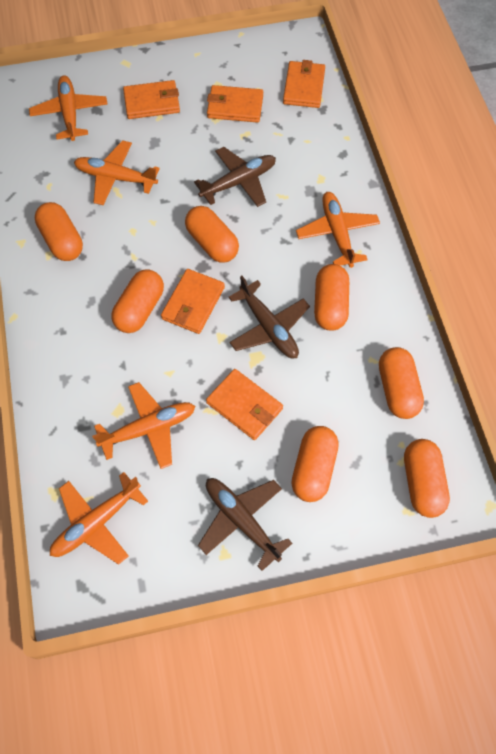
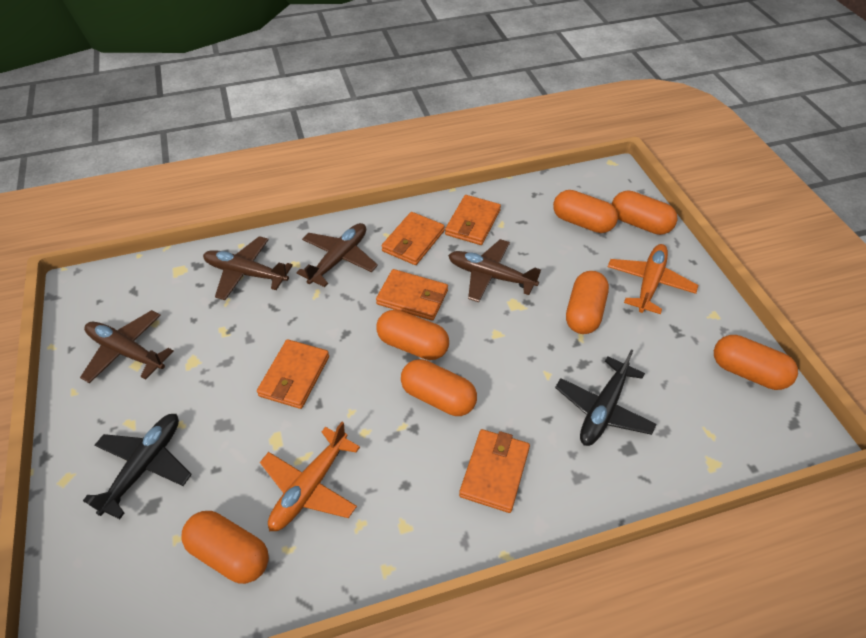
black plane: none = 0 -> [83,414,192,519] [555,349,657,446] = 2
brown plane: [194,147,276,207] [198,478,292,571] [228,276,310,358] = 3 -> [80,310,174,383] [203,236,293,300] [296,223,378,287] [448,239,541,302] = 4
orange plane: [29,76,107,141] [50,472,148,565] [74,140,160,205] [92,382,195,469] [296,192,380,268] = 5 -> [260,422,360,531] [608,244,698,314] = 2

